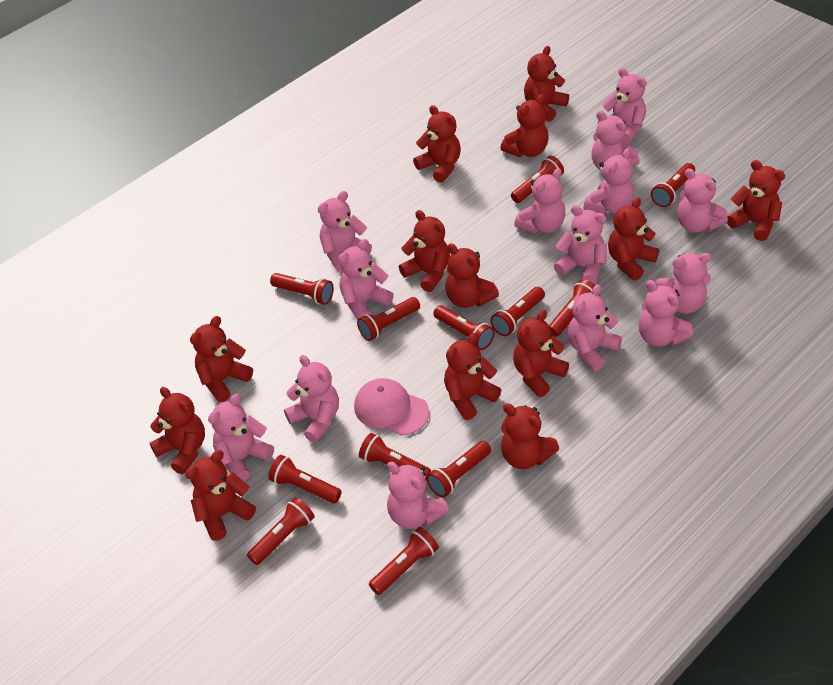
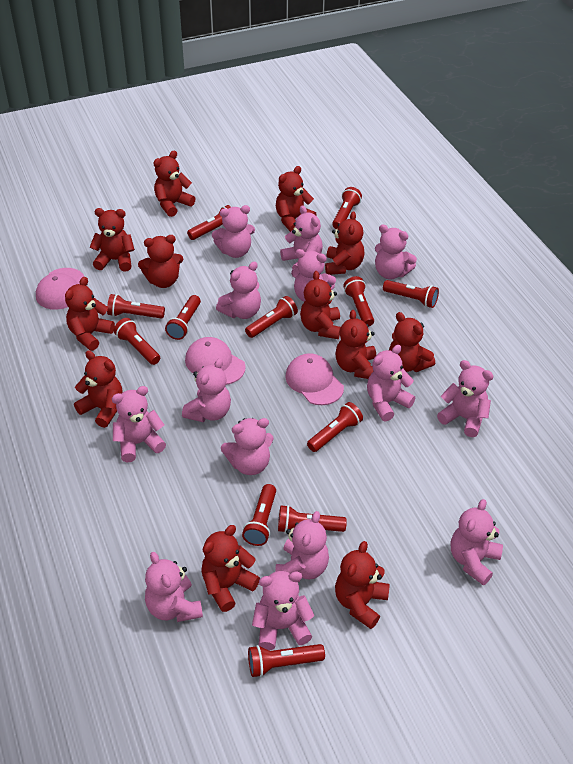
pink cap: [354,378,429,435] = 1 -> [36,268,85,310] [185,337,246,385] [285,353,344,405] = 3
red teddy bear: [150,387,205,474] [185,450,256,541] [190,316,253,402] [399,210,450,292] [413,105,461,183] [444,333,501,420] [445,243,499,308] [501,94,549,157] [501,403,559,469] [513,310,569,397] [524,46,569,122] [608,197,659,281] [727,160,785,241] = 13 -> [65,277,115,351] [74,350,123,428] [90,208,135,272] [138,235,183,288] [153,150,196,217] [201,525,260,612] [276,166,317,232] [300,271,341,339] [325,211,364,275] [335,310,376,379] [335,541,390,629] [389,312,435,372] = 12

